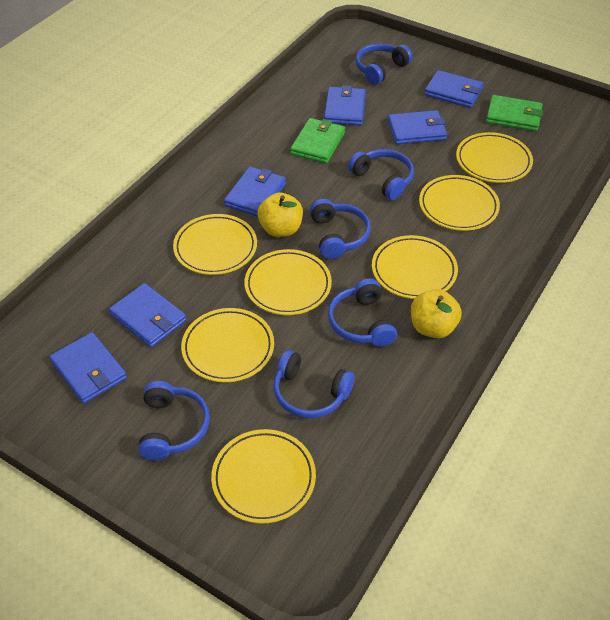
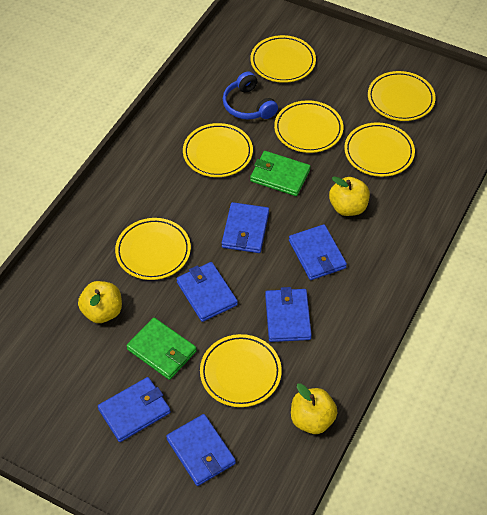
blue headphones: [139,381,210,461] [274,350,355,418] [310,199,371,259] [328,279,397,347] [348,149,414,200] [355,43,413,85] = 6 -> [223,71,278,119] = 1
yellow apple: [257,193,303,237] [411,289,462,338] = 2 -> [78,281,122,323] [291,383,338,434] [329,176,370,216] = 3

